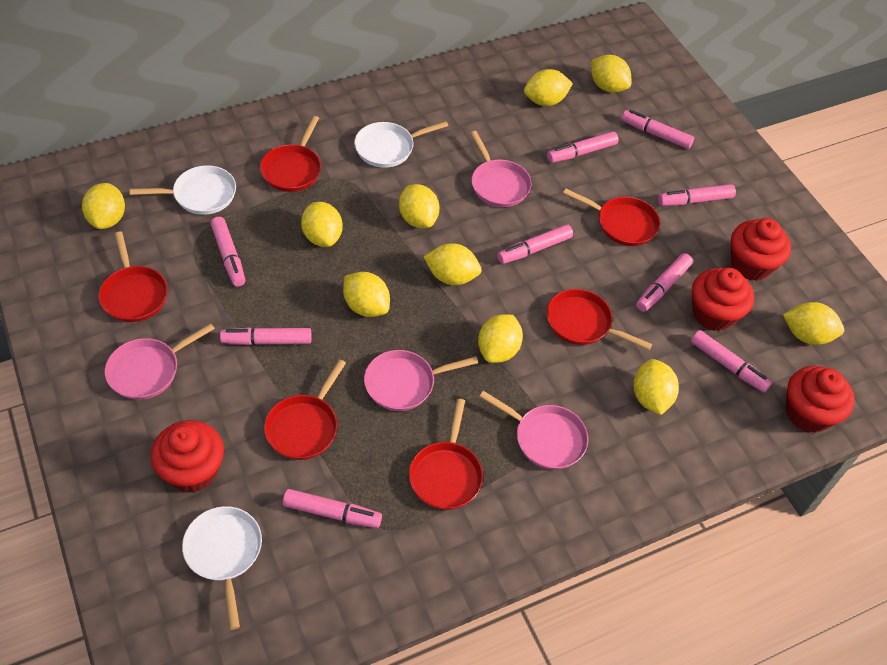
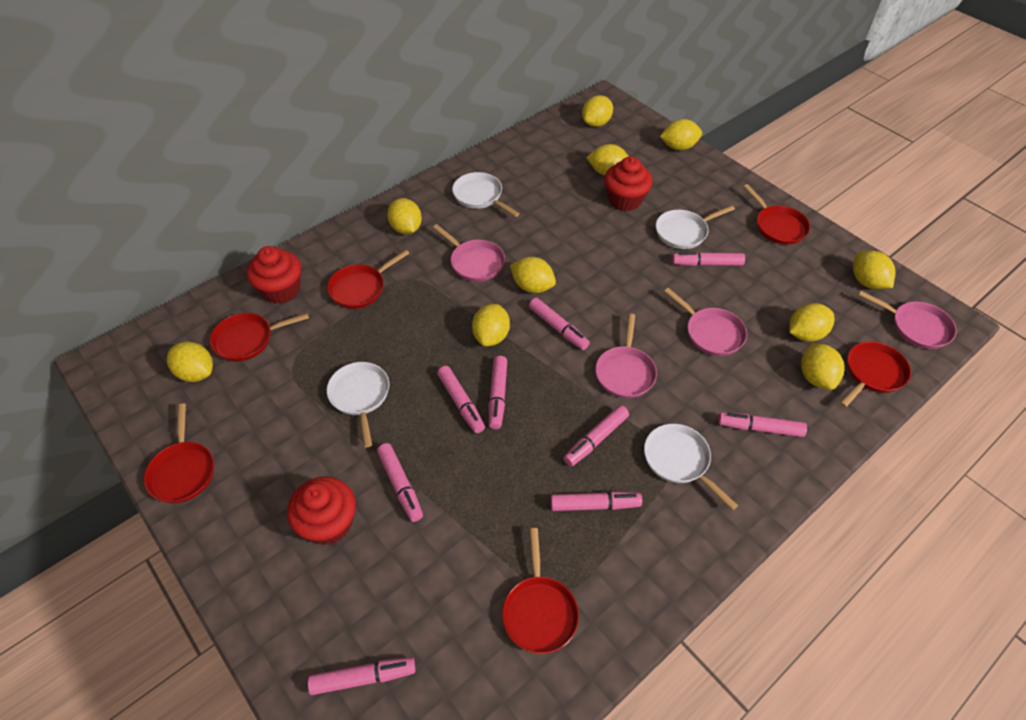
red cupcake: [151,420,224,493] [692,268,754,331] [731,218,791,281] [786,366,855,433] = 4 -> [247,246,301,304] [287,477,356,545] [604,156,652,211] = 3
white pan: [130,165,236,215] [182,506,262,630] [354,121,448,168] = 3 -> [327,362,390,447] [452,172,520,217] [644,424,738,510] [656,205,735,249] = 4

